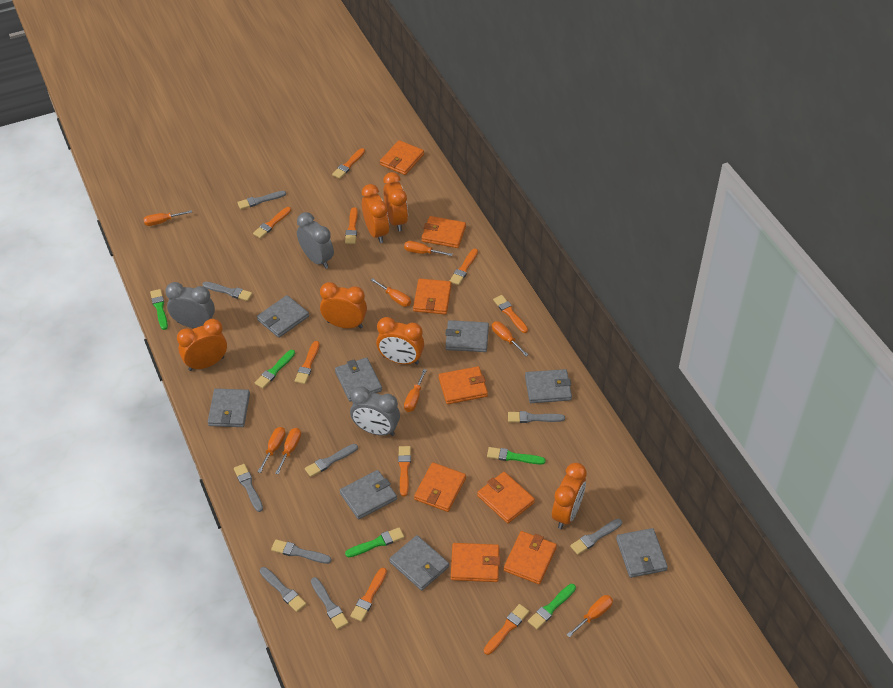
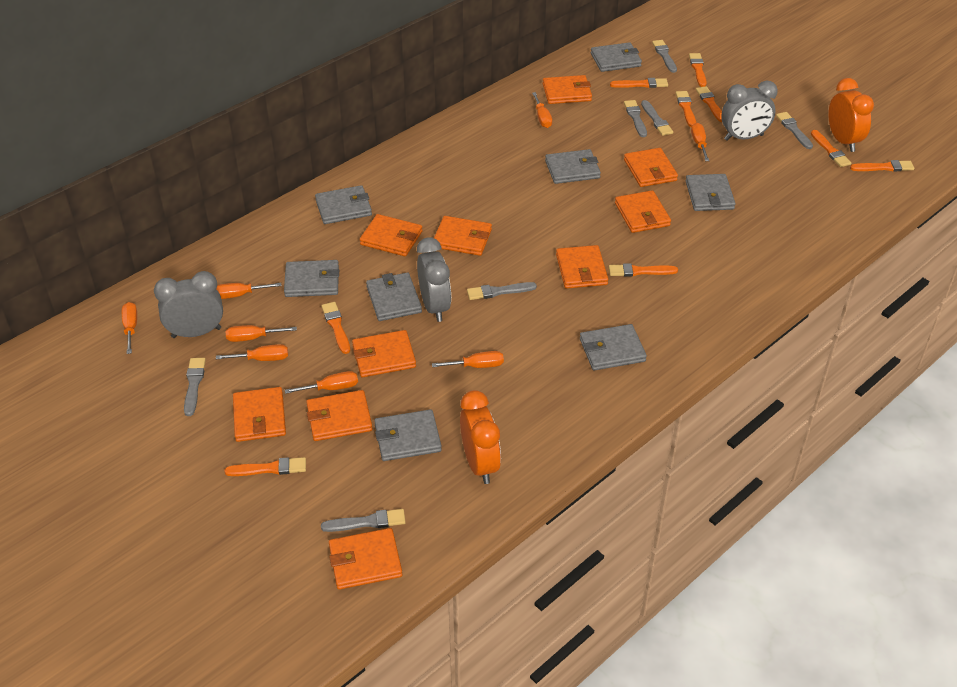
green brush: [150,289,168,330] [255,350,295,388] [345,527,404,558] [487,447,546,464] [528,584,576,629] = 5 -> none = 0
grey brush: [202,282,252,301] [234,464,263,512] [237,191,286,209] [260,567,306,612] [271,539,331,564] [305,444,358,477] [311,577,349,629] [508,411,565,423] [570,519,622,555] = 9 -> [184,358,206,416] [321,509,406,532] [467,282,537,300] [624,100,647,137] [641,100,673,136] [652,40,677,73] [776,112,813,149] = 7
orange clock: [177,319,227,371] [320,282,367,328] [362,184,389,243] [376,317,424,365] [383,172,408,231] [552,463,587,529] = 6 -> [460,390,501,484] [828,78,874,152] = 2
orange wallet: [380,140,424,175] [413,279,451,315] [414,462,466,512] [421,216,466,248] [439,366,488,404] [451,543,500,582] [477,472,535,523] [504,531,557,584] = 8 -> [233,387,286,442] [306,390,373,441] [329,528,402,590] [352,330,416,377] [360,214,423,256] [434,216,492,256] [543,75,592,104] [556,245,608,289] [615,190,671,233] [624,148,678,187] = 10

